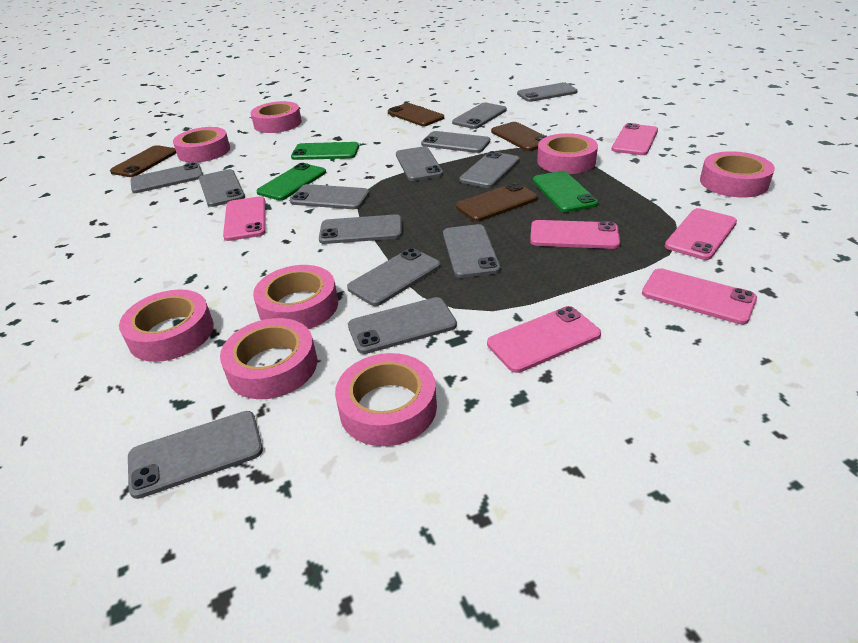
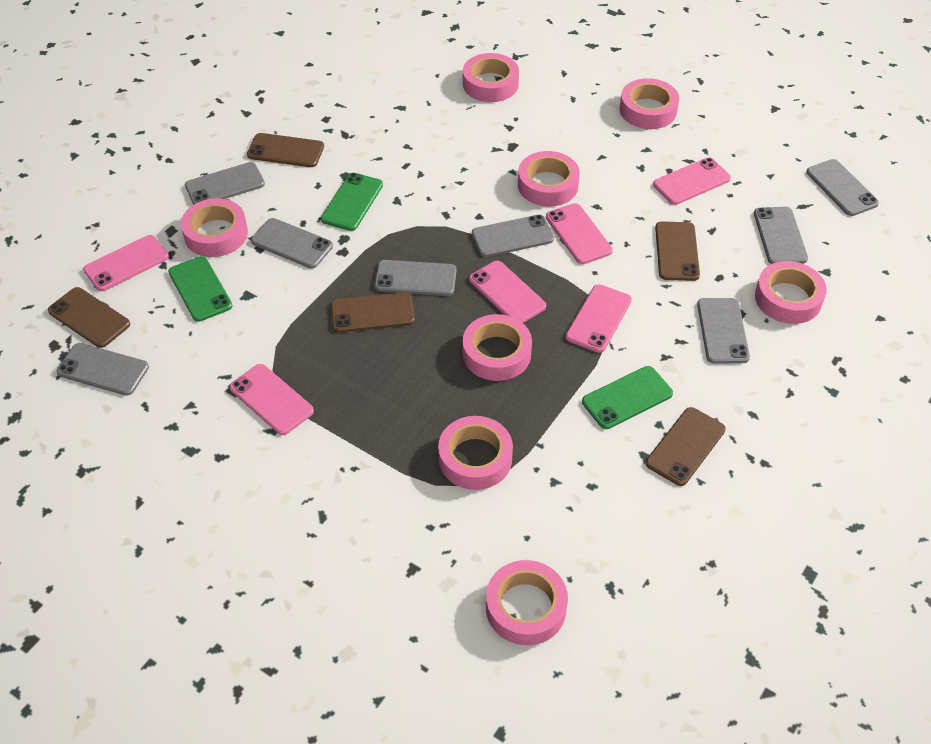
brown phone: [110,145,176,177] [388,103,444,126] [456,182,538,222] [491,122,547,151] = 4 -> [48,287,130,348] [247,133,324,167] [331,292,415,333] [646,407,726,486] [655,221,700,281] = 5
grey phone: [128,411,263,499] [130,163,203,193] [199,169,245,207] [290,184,370,209] [319,214,402,244] [347,248,440,306] [348,297,457,354] [396,146,443,181] [421,131,490,153] [443,224,501,278] [452,103,507,129] [459,151,520,188] [517,83,577,102] = 13 -> [56,343,149,396] [185,162,265,205] [251,218,333,268] [374,260,457,296] [472,215,554,257] [697,298,750,363] [754,207,808,264] [806,159,879,216] = 8

